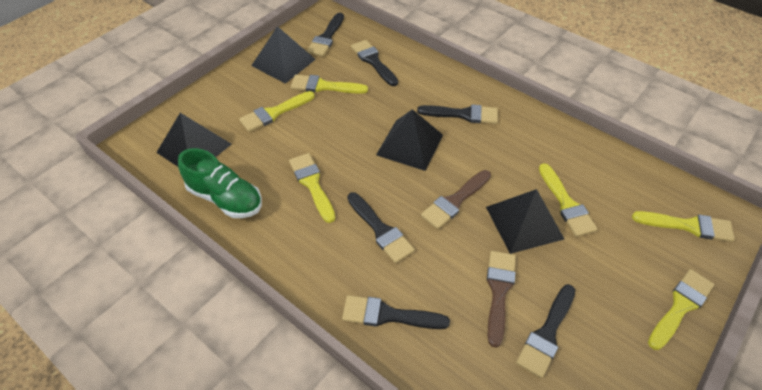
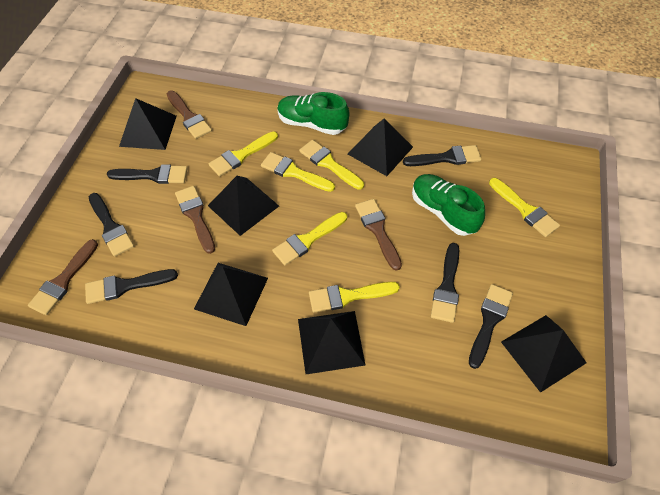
black pyramid: [156,113,231,167] [251,26,316,84] [376,109,443,171] [486,189,564,254] = 4 -> [119,98,177,150] [194,263,268,326] [208,176,279,236] [298,311,365,374] [348,119,413,176] [501,315,587,393] = 6
brown brush: [421,170,491,229] [487,251,516,348] = 2 -> [28,239,98,315] [167,91,212,139] [175,186,215,254] [355,199,402,271] = 4
green shoe: [178,148,262,218] = 1 -> [277,92,349,135] [412,174,485,236] = 2

